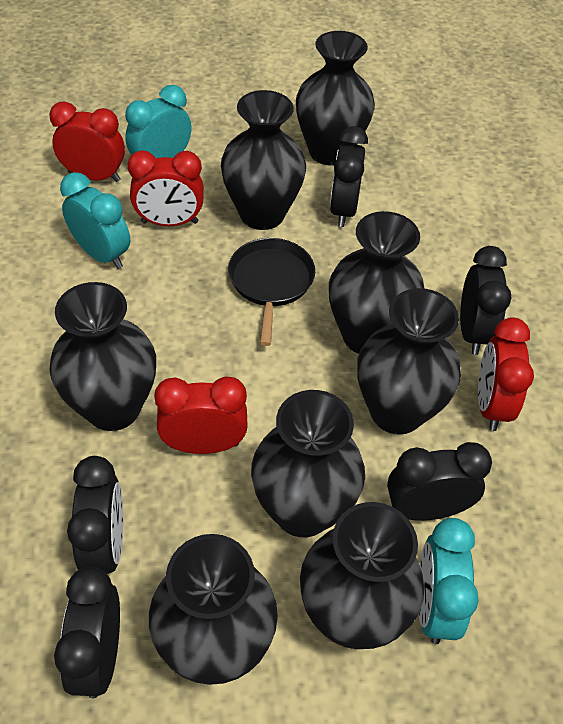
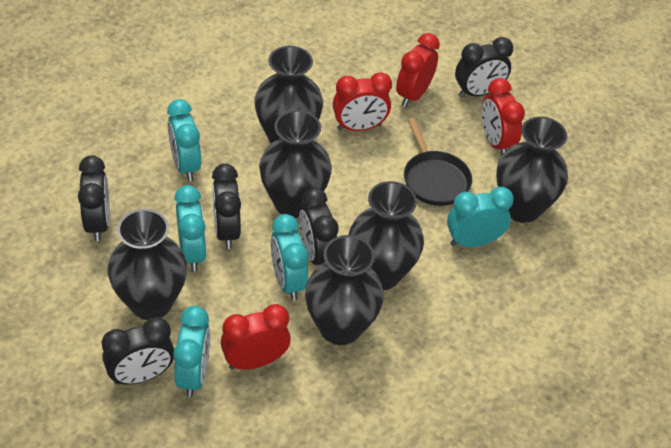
black vase: [49,282,156,431] [149,534,278,685] [221,90,306,230] [251,390,365,537] [296,31,375,166] [300,502,424,649] [329,211,424,354] [357,288,461,435] = 8 -> [108,209,187,320] [254,46,323,143] [259,110,332,218] [305,235,384,345] [349,181,424,290] [496,117,568,223] = 6
turquoise clock: [60,172,130,269] [125,85,192,158] [419,518,479,644] = 3 -> [167,99,201,181] [173,306,210,397] [174,185,207,272] [271,214,309,301] [447,187,514,247] = 5

